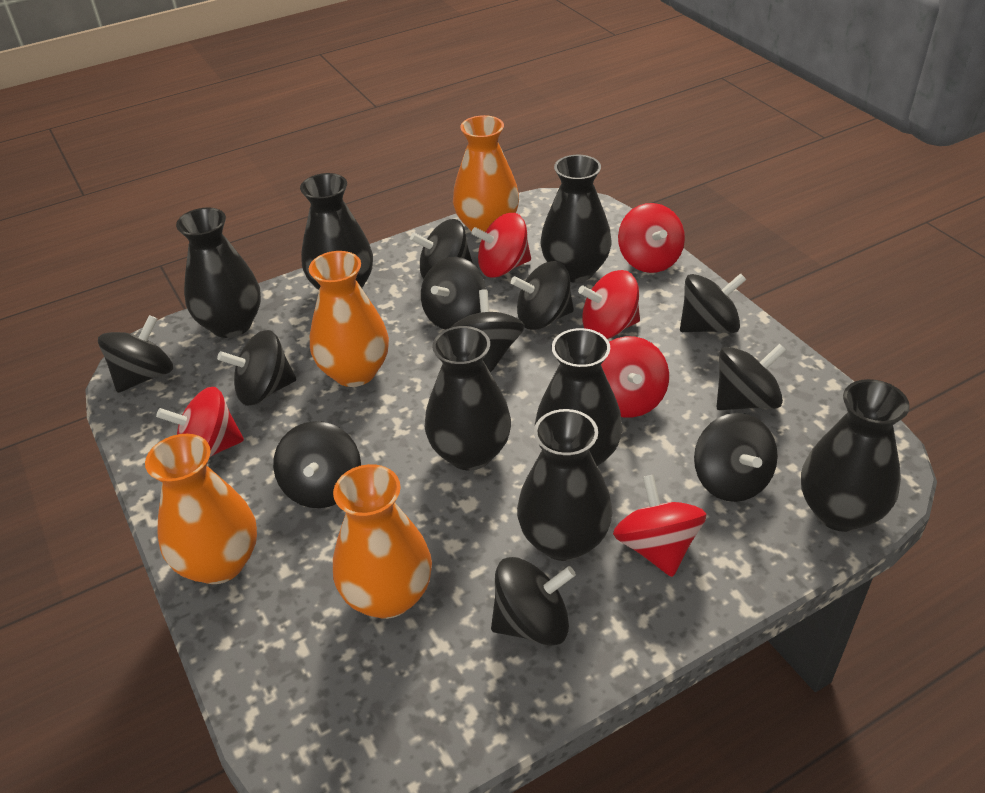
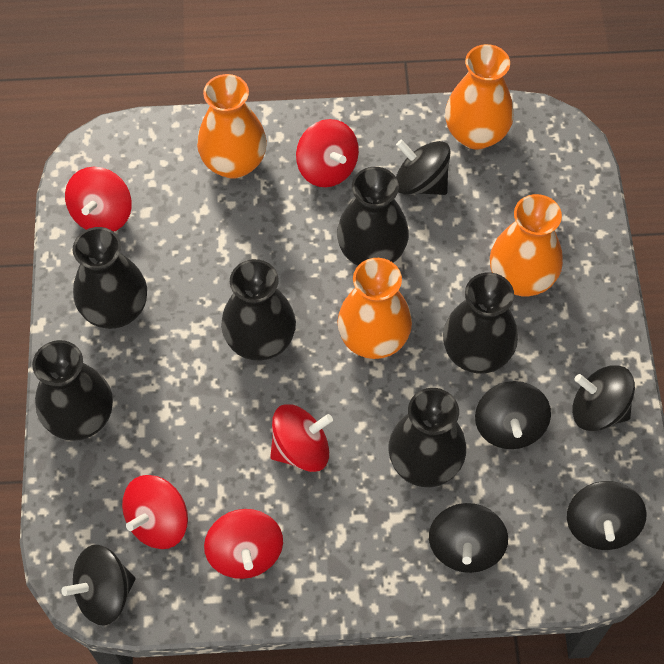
black spinning top: [98,315,173,393] [217,330,296,406] [273,421,361,508] [410,219,473,279] [421,257,486,329] [451,289,525,372] [491,557,576,646] [511,261,574,330] [680,273,746,333] [694,413,778,502] [716,343,786,410] = 11 -> [62,545,135,626] [396,140,451,195] [429,503,508,573] [475,381,551,449] [567,481,647,550] [572,365,635,431] = 6
black vase: [176,208,261,338] [300,173,373,290] [425,326,511,470] [517,409,612,561] [535,328,623,467] [540,155,611,283] [801,379,910,532] = 7 -> [32,340,113,441] [73,227,147,329] [221,259,296,361] [337,167,409,266] [388,388,466,487] [443,272,518,374] = 6
red spinning top: [156,387,244,458] [471,213,531,278] [578,270,640,339] [601,336,669,418] [613,475,706,577] [618,203,685,273] = 6 -> [65,167,132,232] [122,475,188,549] [204,509,283,579] [270,404,333,472] [296,119,359,187] = 5

